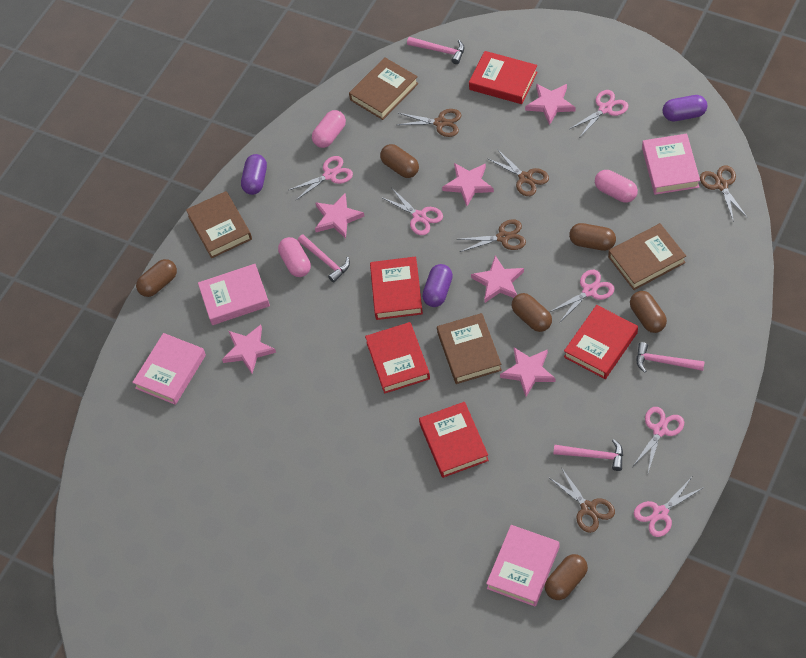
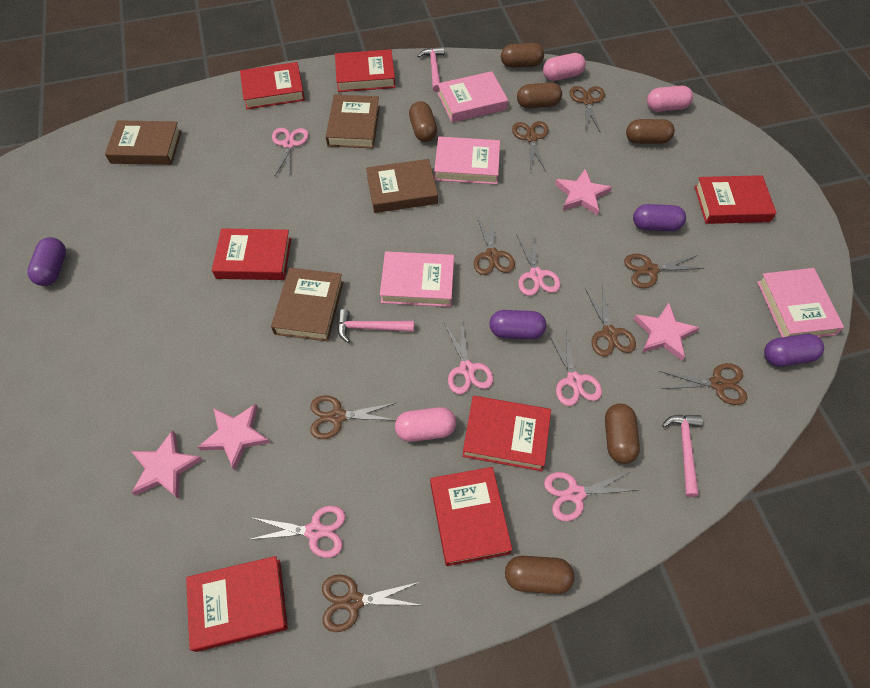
brown scissors: [397,109,461,137] [458,219,526,252] [487,149,549,196] [550,467,615,533] [700,165,748,222] = 5 -> [310,395,395,439] [322,574,420,632] [474,215,515,275] [512,121,549,171] [570,86,605,133] [586,289,636,357] [624,254,705,288] [659,363,748,405] = 8
pink hammer: [298,234,350,283] [407,37,464,64] [553,439,623,471] [637,342,705,373] = 4 -> [338,309,414,343] [417,47,444,92] [662,415,703,497] = 3
pink star: [222,325,276,374] [315,193,365,239] [442,163,494,206] [471,255,524,303] [500,347,555,397] [525,83,576,125] = 6 -> [131,430,203,499] [198,404,270,470] [555,169,612,215] [634,303,700,361] = 4
purple capsule: [241,154,267,195] [422,264,453,307] [663,95,707,121] = 3 -> [27,237,66,286] [489,310,546,339] [633,204,686,231] [764,334,824,367] = 4
red book: [365,322,430,394] [370,256,423,320] [419,402,489,478] [469,51,537,104] [564,305,638,379] = 5 -> [186,556,288,652] [212,228,291,280] [240,62,305,109] [335,49,395,92] [430,467,512,566] [462,396,551,471] [694,175,776,224] = 7

